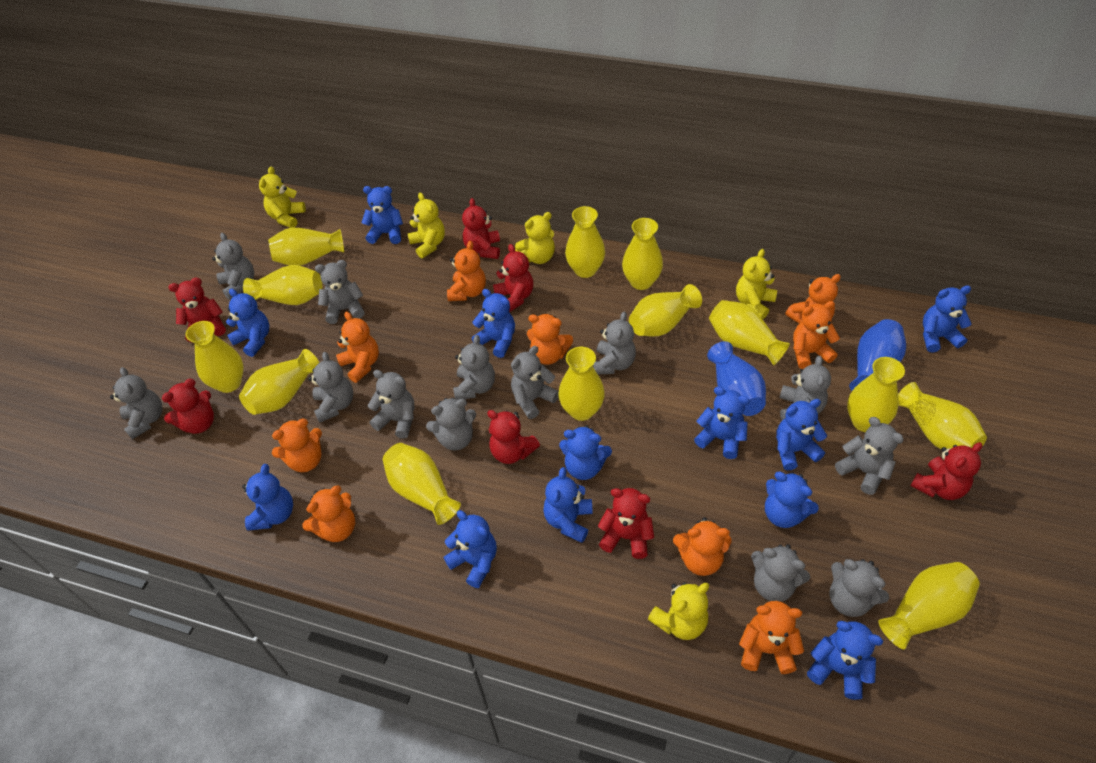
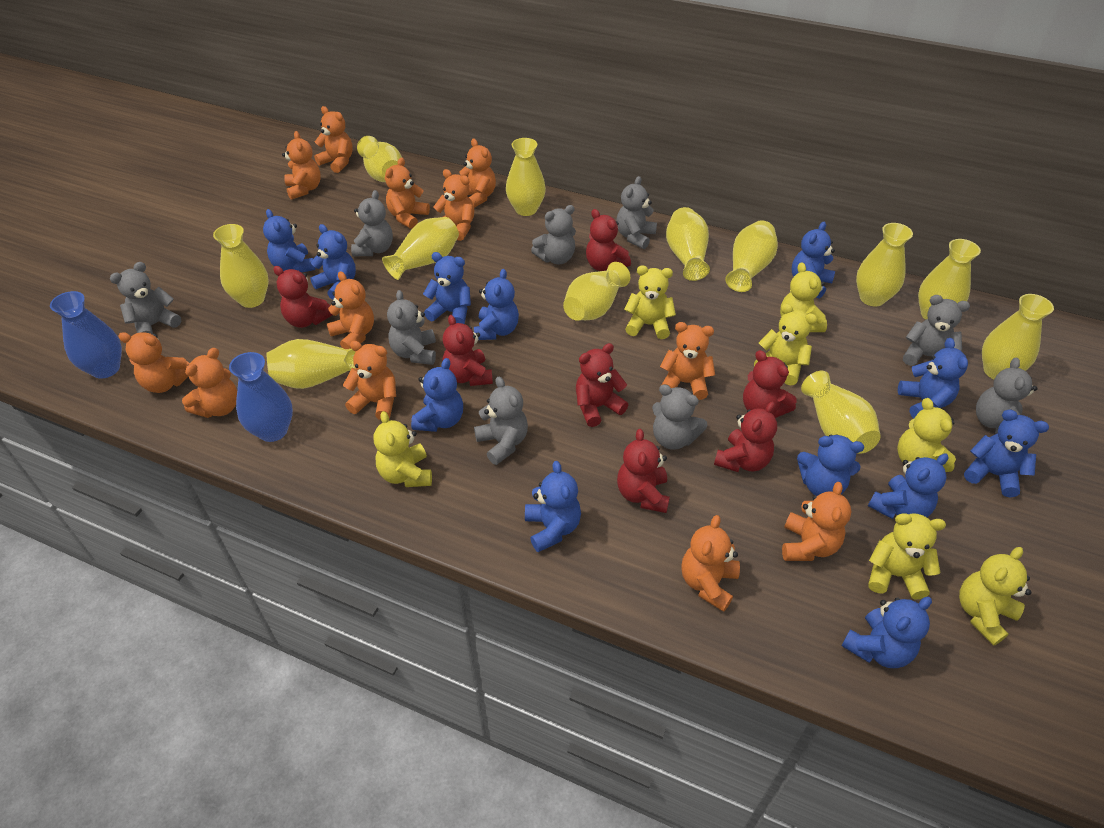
grey teddy bear: [110,367,162,439] [212,233,254,300] [308,352,353,423] [315,260,365,324] [368,370,414,439] [426,398,476,451] [453,335,495,400] [511,346,559,419] [593,312,636,374] [751,544,810,602] [779,356,831,421] [830,559,889,617] [835,417,904,495] = 13 -> [110,262,181,334] [351,190,393,256] [387,290,436,365] [474,376,528,465] [531,205,576,264] [616,176,657,249] [652,384,707,450] [903,295,970,366] [976,358,1038,434] = 9
orange teddy bear: [272,418,322,472] [303,486,355,542] [336,312,379,383] [447,241,486,301] [527,314,573,365] [673,517,731,576] [739,601,804,674] [785,274,841,324] [793,301,840,369] = 9 -> [118,332,190,393] [182,348,237,418] [282,131,321,200] [314,106,353,173] [327,271,374,349] [343,341,396,420] [385,158,430,229] [433,169,474,241] [460,139,496,208] [660,322,715,400] [681,515,740,612] [782,482,852,561] = 12
yellow teddy bear: [259,167,306,228] [408,193,445,259] [515,212,555,264] [648,582,709,640] [736,249,777,319] = 5 -> [374,411,432,487] [624,265,676,339] [754,304,817,385] [780,262,827,332] [868,513,946,600] [897,398,956,472] [959,547,1031,646] = 7
yellow vase: [186,321,243,393] [239,349,319,415] [243,265,322,305] [268,228,344,266] [383,443,461,525] [559,347,605,421] [565,206,605,278] [622,218,663,290] [629,284,702,336] [709,300,790,366] [847,357,905,432] [879,562,980,649] [898,382,987,449] = 13 -> [213,224,269,308] [267,339,356,389] [357,136,402,182] [382,217,459,280] [506,138,546,216] [563,262,630,321] [666,207,710,281] [725,220,778,292] [801,371,881,454] [856,223,913,307] [918,239,981,320] [982,294,1054,379] = 12

